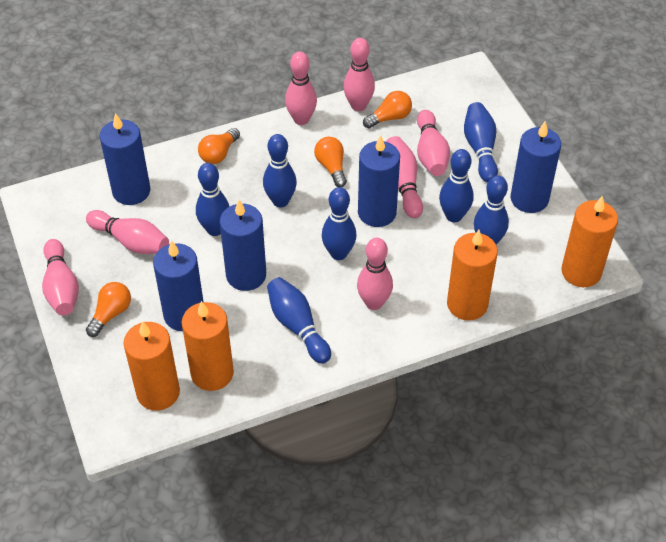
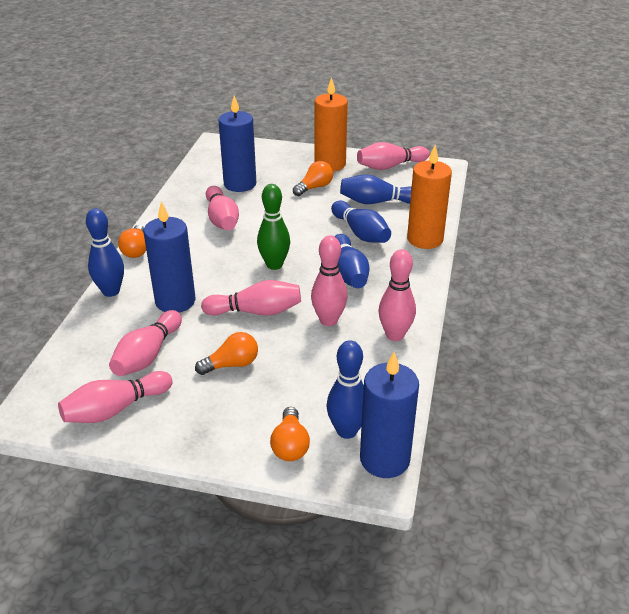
blue bowling pin: [196,163,229,236] [263,134,297,208] [267,277,331,364] [322,187,357,260] [439,149,474,222] [464,102,498,182] [474,175,509,244] = 7 -> [86,208,124,297] [327,340,364,439] [331,201,391,243] [334,234,369,288] [340,175,412,204] = 5
blue candle: [99,113,150,205] [153,240,204,331] [220,200,266,291] [358,135,400,227] [510,121,561,213] = 5 -> [144,201,195,313] [218,95,256,192] [360,352,419,478] = 3
green bowling pin: none = 0 -> [257,184,290,270] = 1
orange candle: [124,321,180,411] [182,301,234,391] [447,230,498,321] [561,196,618,287] = 4 -> [315,77,348,171] [407,145,452,249] = 2

